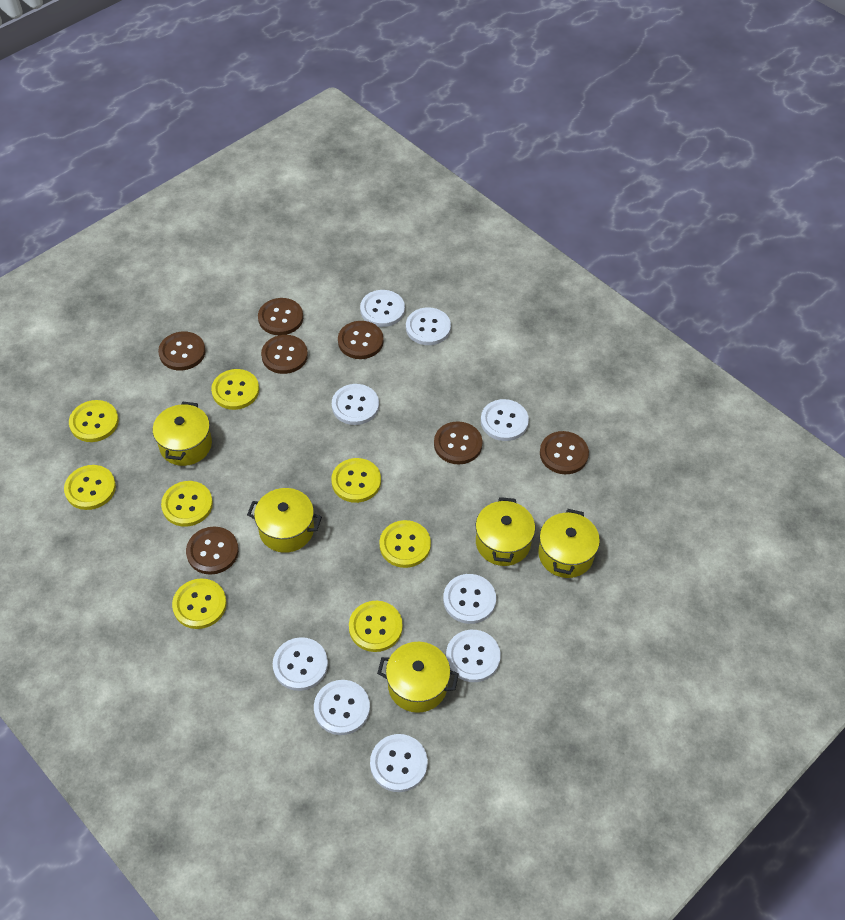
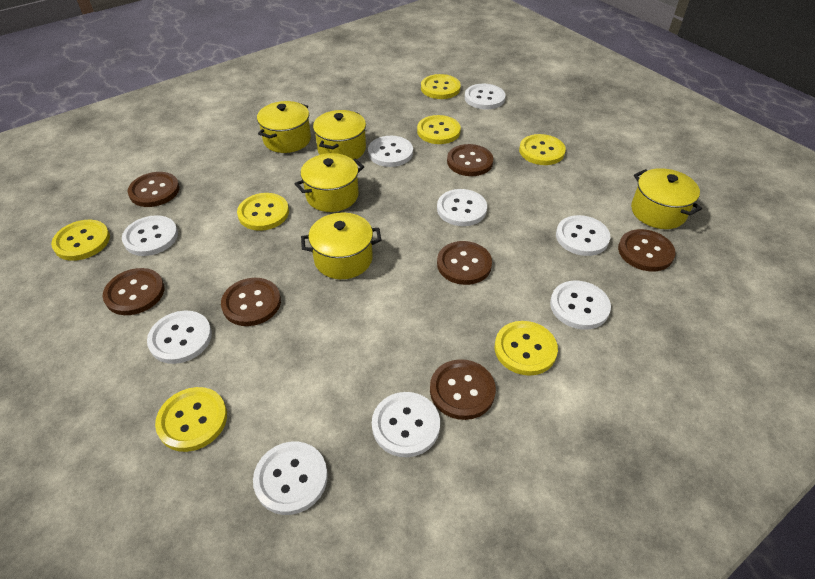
yellow button: [64,465,116,510] [69,400,119,442] [161,481,213,527] [172,578,227,629] [211,369,259,410] [331,458,381,503] [349,601,403,652] [380,520,431,568] = 8 -> [51,220,110,261] [155,387,227,452] [237,193,289,231] [417,115,461,144] [421,74,461,99] [495,321,558,376] [519,134,566,165] = 7

